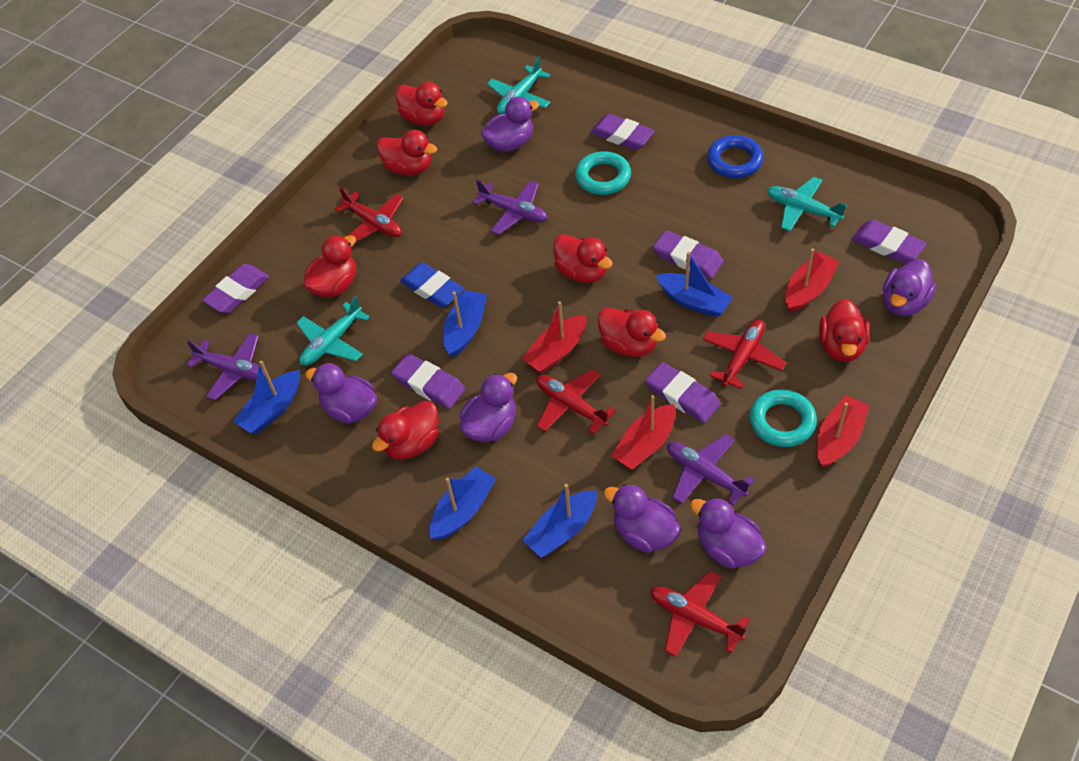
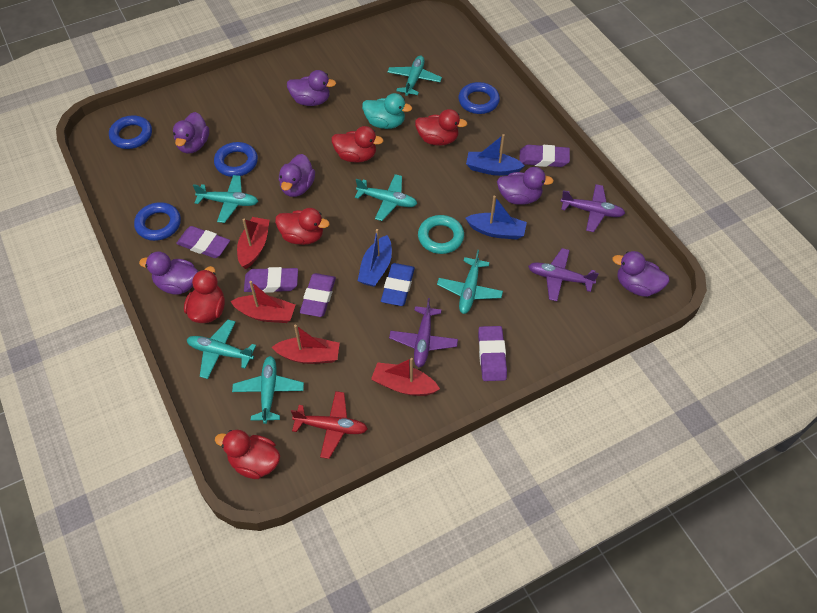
blue boat: [233,361,300,434] [430,467,496,540] [443,290,487,357] [522,484,597,558] [656,252,733,317] = 5 -> [358,229,392,287] [465,196,527,240] [466,134,525,176] = 3
blue ring: [707,135,764,178] = 1 -> [109,115,152,149] [134,202,181,241] [214,142,258,177] [458,82,500,114] = 4
purple eraser: [202,264,269,313] [392,354,465,409] [590,114,654,150] [646,362,721,423] [653,230,724,279] [852,220,927,263] = 6 -> [176,226,230,258] [244,267,298,293] [300,273,336,317] [478,326,507,381] [519,145,570,167] = 5
red duck: [303,235,356,298] [372,400,439,460] [377,130,437,175] [395,82,448,126] [553,234,613,283] [597,308,666,357] [819,299,870,362] = 7 -> [184,266,225,323] [215,430,280,479] [275,208,330,245] [332,126,384,163] [415,109,467,146] = 5
red plane: [335,187,403,242] [536,369,616,434] [650,571,750,657] [703,320,786,389] = 4 -> [291,391,368,459] = 1
turquoise duck: none = 0 -> [362,93,412,129] = 1
turquoise plane: [296,296,370,366] [487,56,551,114] [767,177,847,231] = 3 -> [187,319,256,379] [193,175,258,223] [232,356,304,424] [355,174,417,221] [387,56,442,96] [437,250,503,314] = 6
turquoise ring: [575,151,631,195] [750,389,817,447] = 2 -> [418,215,464,254] = 1

